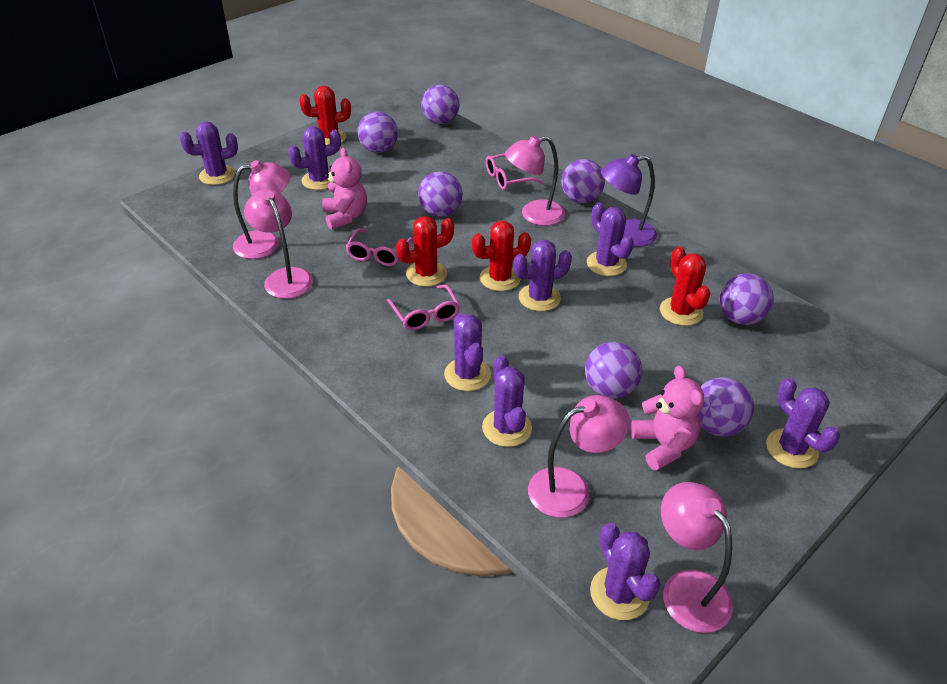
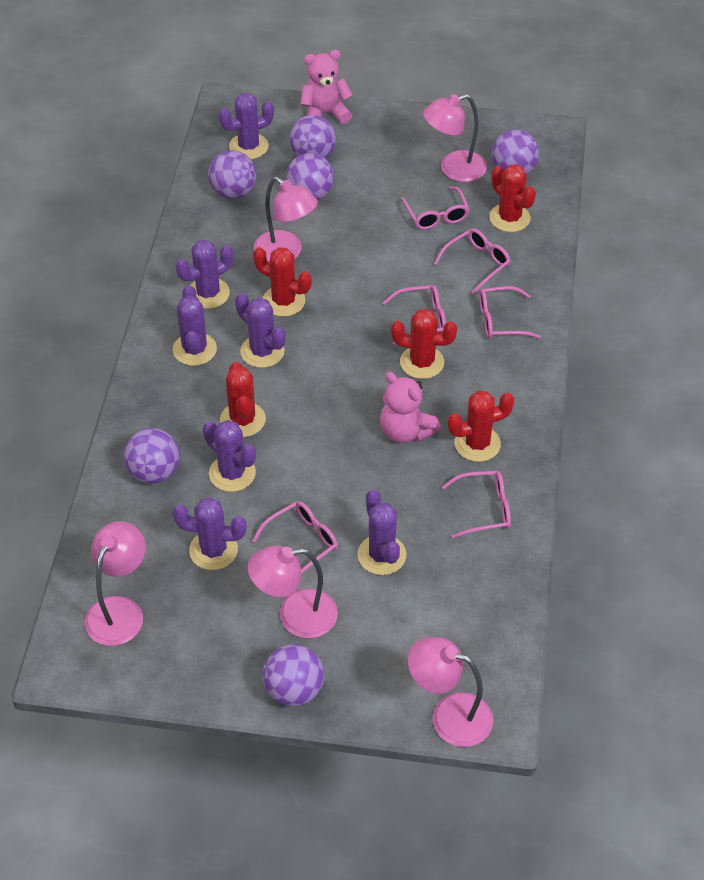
pink glasses: [346,228,414,266] [387,284,460,330] [486,153,544,190] = 3 -> [252,501,338,574] [383,285,446,345] [401,187,470,230] [434,228,511,294] [442,471,511,538] [479,286,541,339] = 6
purple ball: [358,112,398,153] [418,171,463,217] [421,85,459,124] [561,159,605,203] [585,342,642,398] [698,377,754,436] [719,274,774,325] = 7 -> [124,428,180,484] [208,150,256,199] [263,644,324,707] [286,153,334,200] [289,115,336,159] [492,130,539,175] = 6
purple cactus: [180,122,238,185] [288,126,341,190] [444,313,491,391] [482,355,532,447] [513,240,572,311] [587,203,634,276] [590,523,661,620] [766,378,840,469] = 8 -> [173,285,217,366] [173,497,247,570] [176,239,233,309] [203,420,256,492] [218,93,274,159] [235,293,286,368] [357,489,406,575] = 7
purple lamp: [601,154,657,247] = 1 -> none = 0
red cactus: [299,86,351,145] [396,216,454,287] [472,221,531,291] [660,246,711,326] = 4 -> [220,362,266,437] [253,247,312,317] [391,309,457,379] [447,391,514,462] [489,164,536,232] = 5

